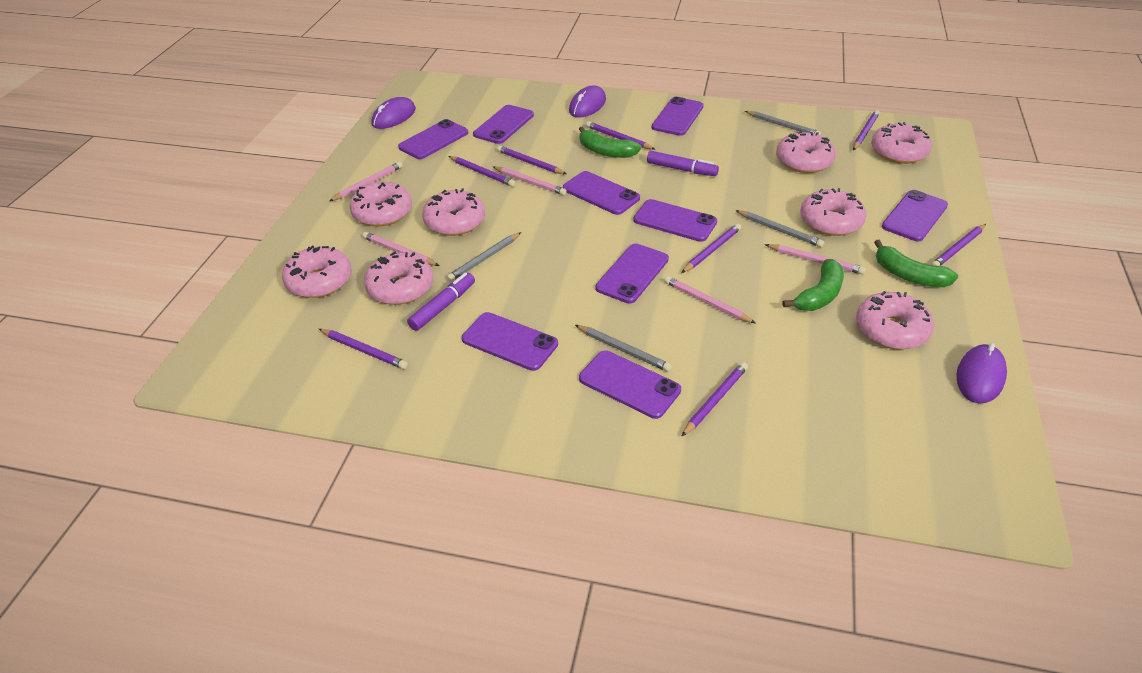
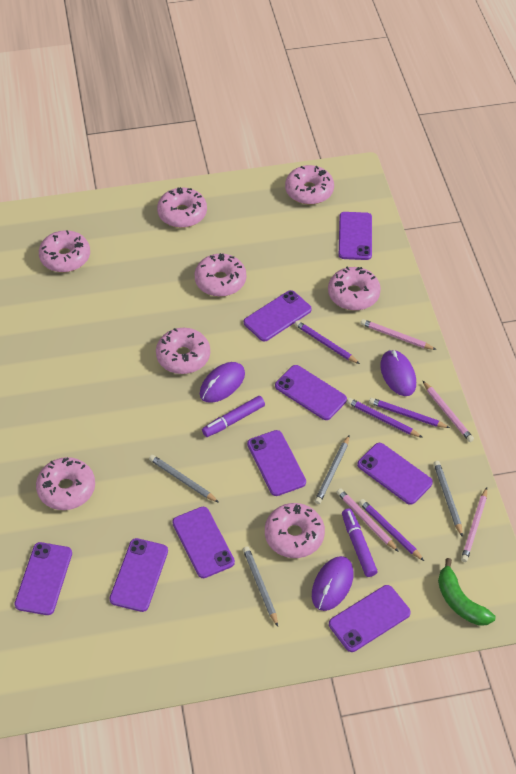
green banana: [579,126,642,158] [783,259,844,311] [874,240,958,287] = 3 -> [438,558,495,626] = 1
pink pencil: [329,162,403,201] [362,232,439,266] [493,166,567,195] [664,276,755,323] [765,244,866,275] = 5 -> [337,488,399,552] [361,319,436,350] [423,381,474,442] [461,487,487,562] = 4
purple pencil: [319,329,408,369] [448,156,515,187] [497,146,566,174] [586,121,655,149] [681,223,741,273] [681,362,748,437] [853,110,880,150] [931,224,986,266] = 8 -> [295,320,360,364] [347,398,423,438] [359,499,424,561] [369,398,450,428] = 4

